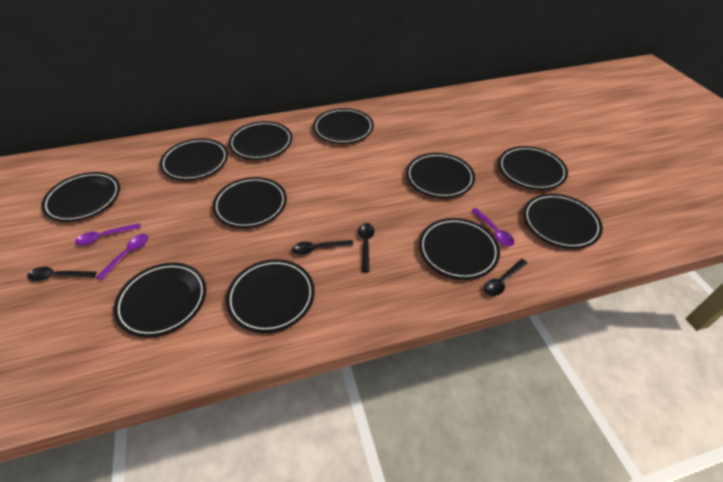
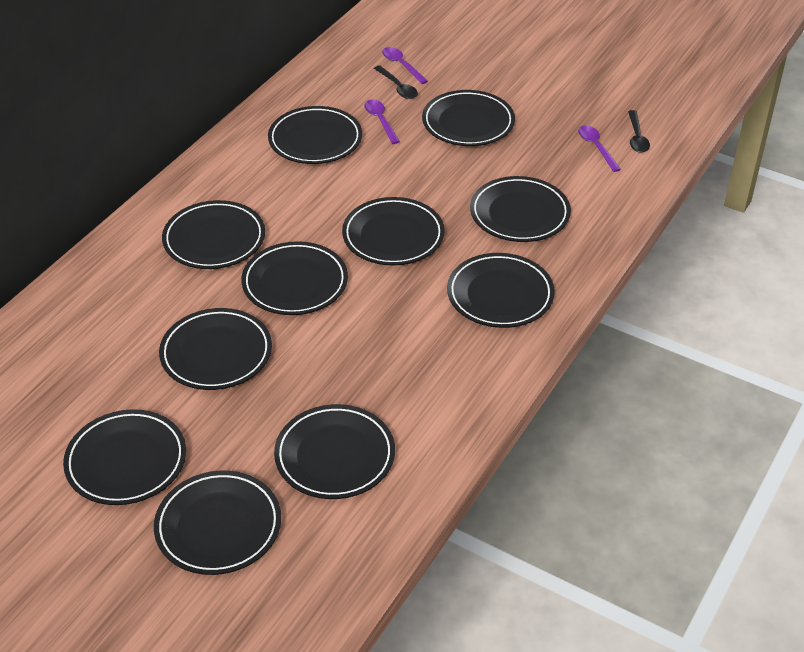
black spoon: [27,267,96,281] [292,240,353,255] [358,223,374,272] [484,259,528,296] = 4 -> [374,65,418,99] [628,110,650,153] = 2

